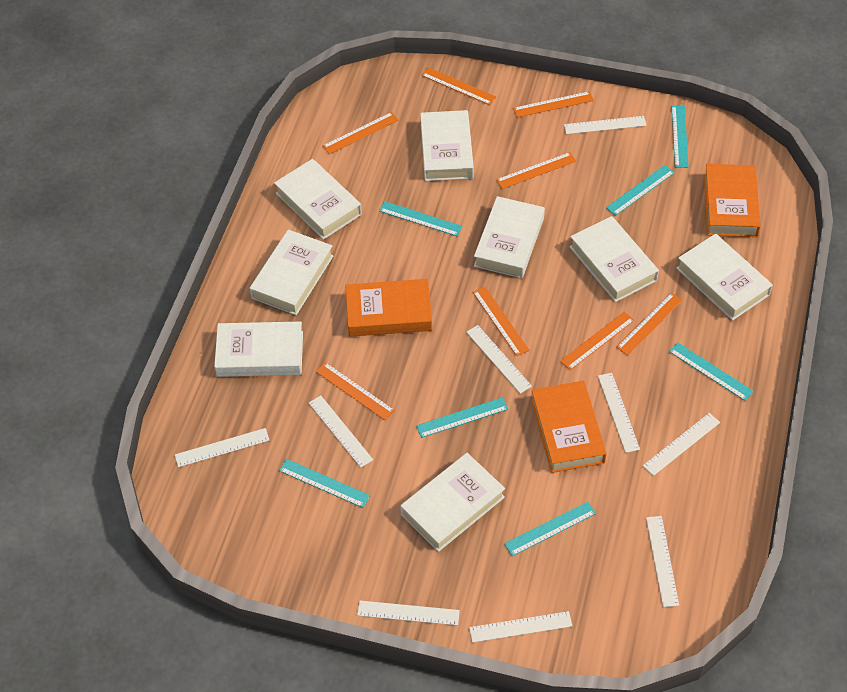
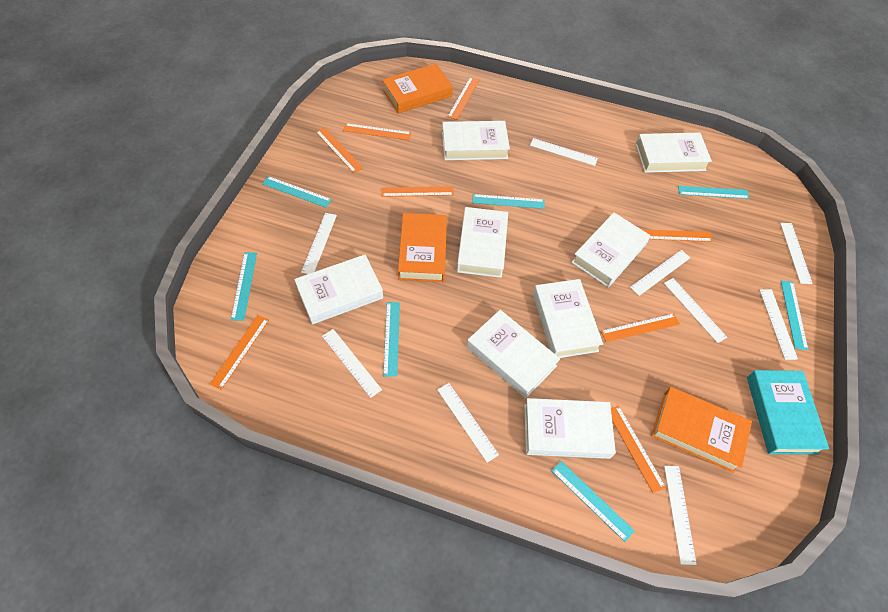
turquoise book: none = 0 -> [747,370,829,455] = 1

